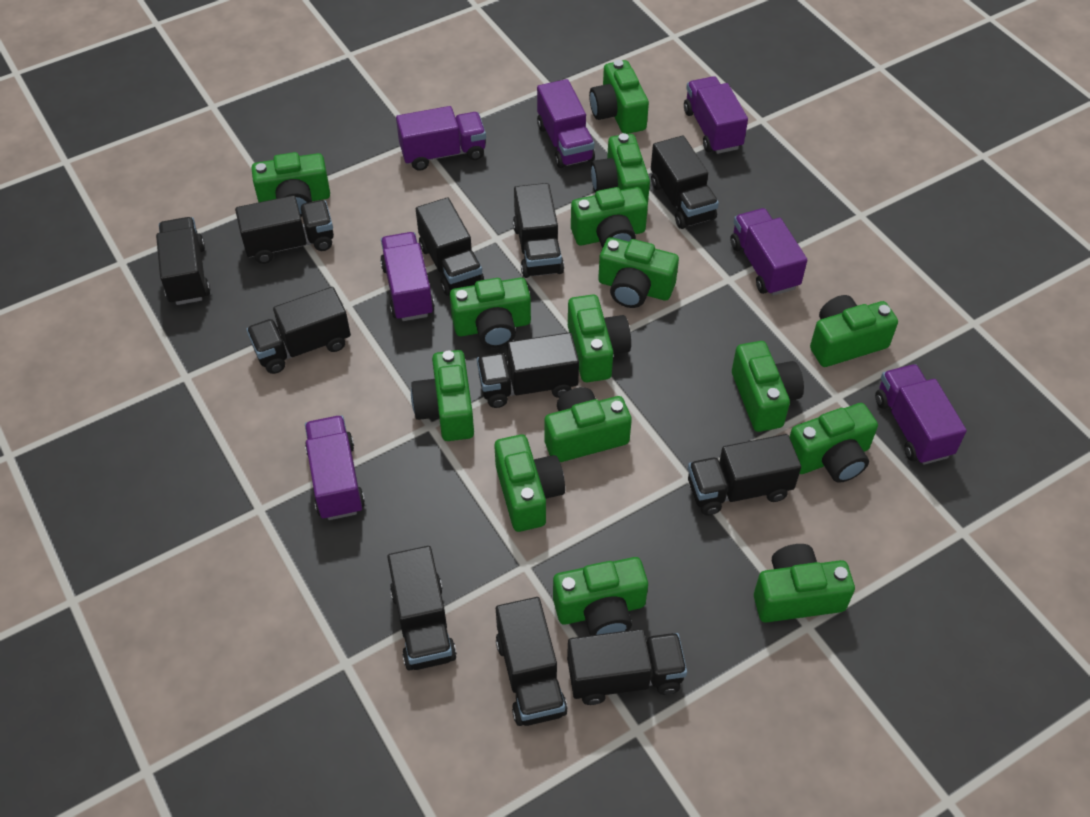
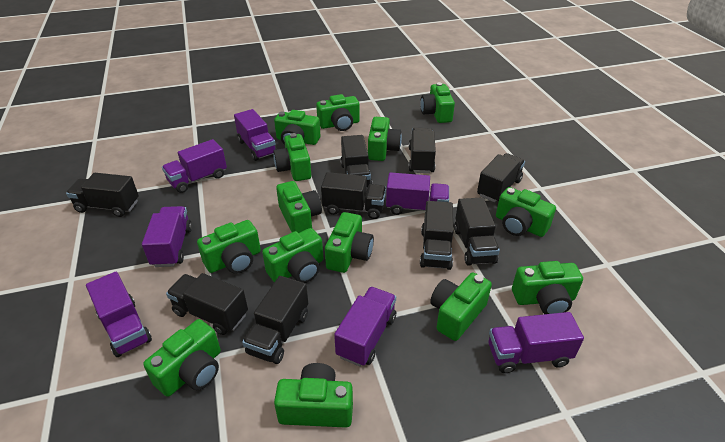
black truck: [156,217,210,305] [235,195,334,264] [246,287,351,374] [387,546,457,671] [416,197,484,296] [477,332,579,408] [496,597,568,726] [513,183,564,278] [567,629,687,705] [651,135,719,229] [688,434,801,516] = 11 -> [66,173,139,217] [166,273,248,335] [242,276,308,364] [321,172,386,219] [340,135,372,188] [408,128,436,173] [420,201,453,270] [454,197,500,266] [477,153,525,202] = 9
green camera: [251,152,330,217] [411,350,474,441] [450,278,531,348] [494,434,565,532] [545,387,632,462] [553,557,648,636] [568,294,631,382] [571,187,648,248] [589,60,649,134] [591,133,650,204] [598,237,679,308] [732,341,804,432] [754,544,855,623] [790,403,878,483] [810,295,898,367] = 15 -> [143,319,221,397] [197,220,261,274] [262,228,323,283] [273,133,311,181] [274,110,321,145] [274,363,353,428] [276,181,322,233] [316,94,360,131] [325,212,374,273] [368,117,402,161] [420,82,455,123] [430,273,492,341] [496,187,556,237] [512,261,583,314] = 14

